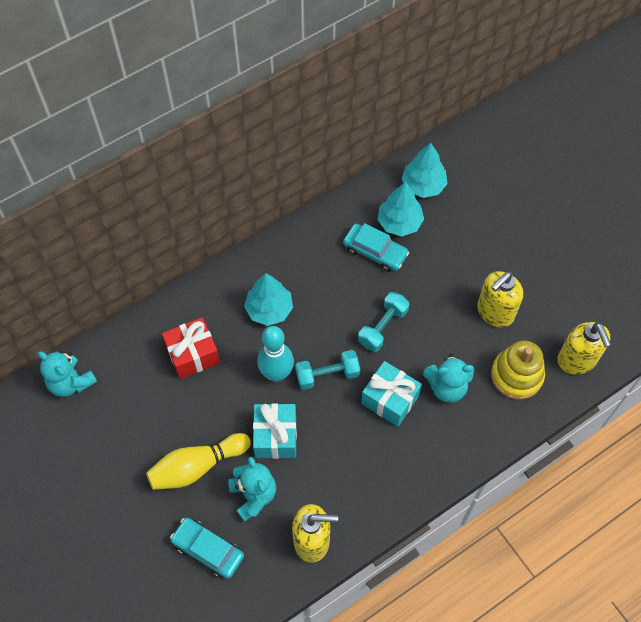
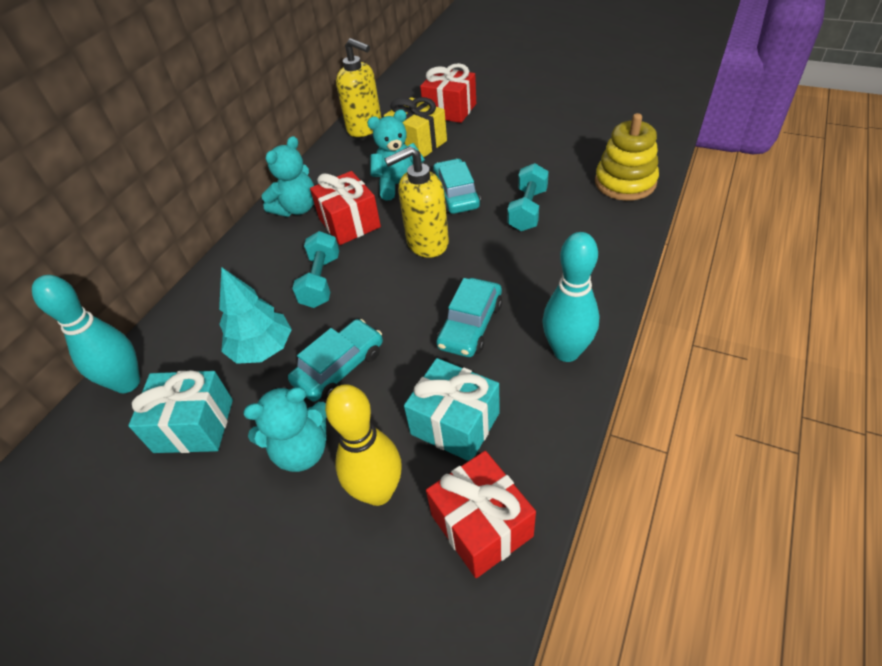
red gift: [162,317,220,379] = 1 -> [310,171,381,245] [420,63,476,123] [426,451,536,578] = 3
turquoise bowling pin: [257,326,294,382] = 1 -> [32,275,140,393] [542,232,599,362] = 2
turquoise car: [170,518,244,579] [343,223,409,272] = 2 -> [288,319,383,402] [433,159,481,214] [436,278,502,357] = 3
turquoise tree: [244,273,293,326] [377,182,424,236] [402,143,448,198] = 3 -> [219,267,292,364] = 1
yellow gift: none = 0 -> [384,97,447,157] = 1
yellow soap dispenser: [292,504,338,563] [477,271,523,327] [557,322,611,375] = 3 -> [336,38,382,137] [384,146,449,258] = 2

